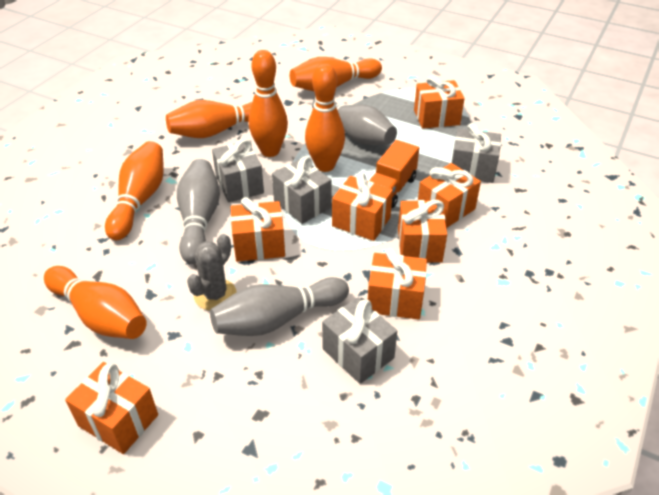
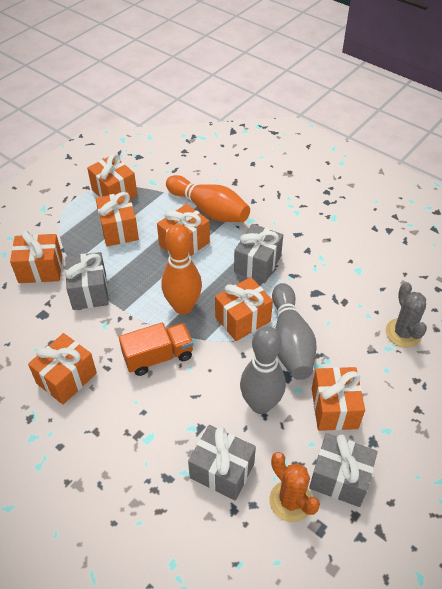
grey bowling pin: [177,159,220,264] [210,277,349,336] [312,99,397,145] = 3 -> [240,326,286,414] [272,283,317,380] = 2
orange bowling pin: [44,266,147,339] [105,141,164,240] [166,100,252,138] [249,50,288,157] [290,57,382,91] [305,63,345,172] = 6 -> [162,224,202,315] [166,175,250,222] = 2
orange cactus: none = 0 -> [269,452,320,522] = 1

